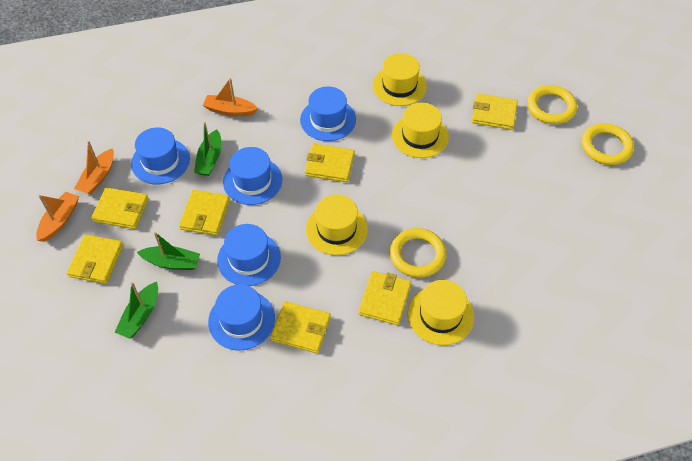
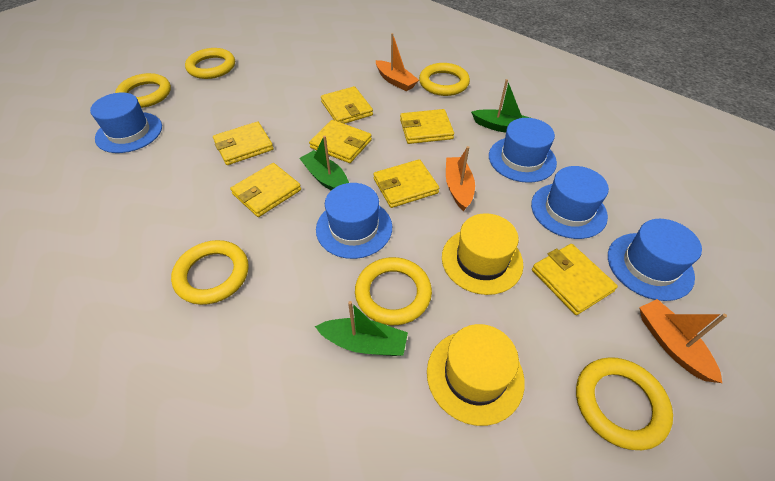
yellow hat: [306,195,368,255] [373,53,427,106] [392,103,449,158] [408,280,474,345] = 4 -> [427,324,525,426] [442,213,523,295] = 2
yellow ring: [390,228,446,278] [527,85,577,124] [582,123,634,165] = 3 -> [115,73,171,108] [171,240,249,305] [185,48,235,79] [355,257,432,325] [419,63,470,96] [576,357,673,450] = 6

